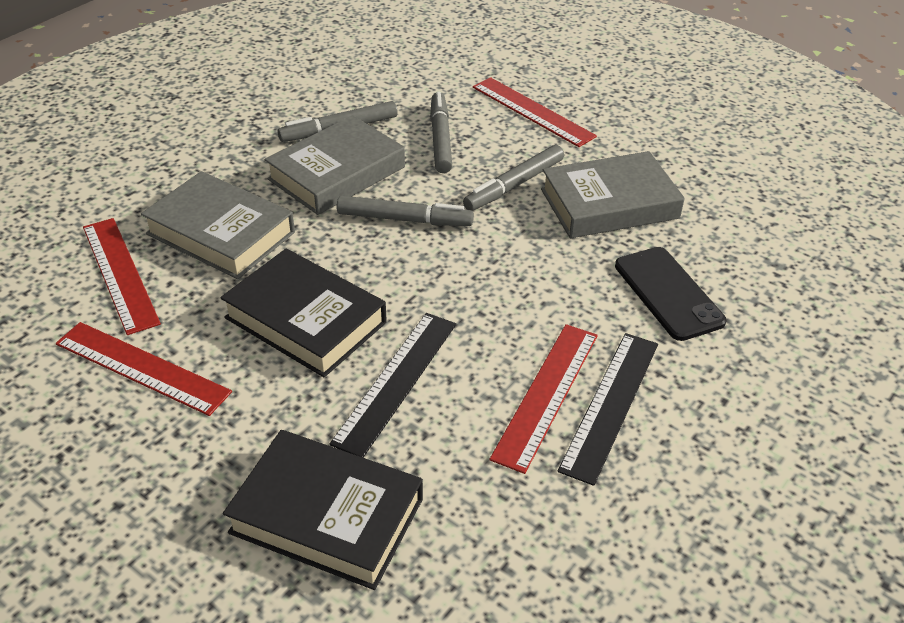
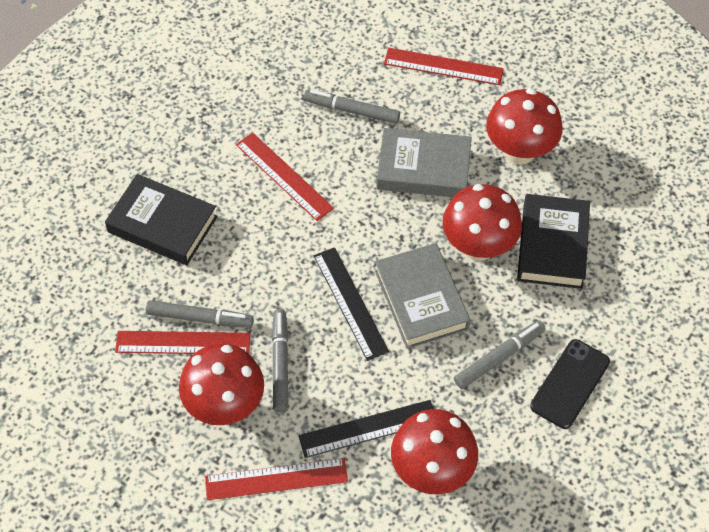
grey book: [141,171,295,279] [265,115,405,215] [541,151,685,238] = 3 -> [375,243,470,349] [376,128,472,197] = 2
red mushroom: none = 0 -> [179,344,264,425] [391,409,478,494] [442,184,522,261] [486,88,562,165] = 4

